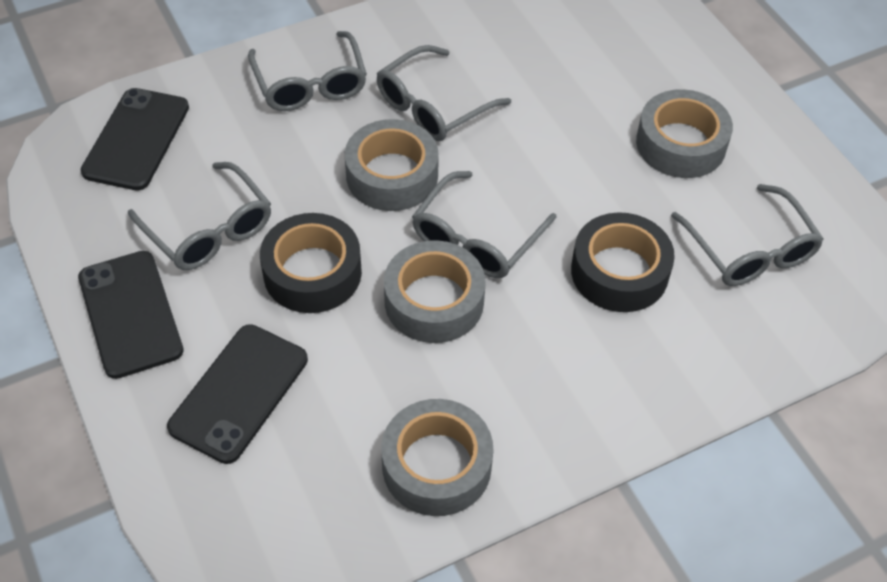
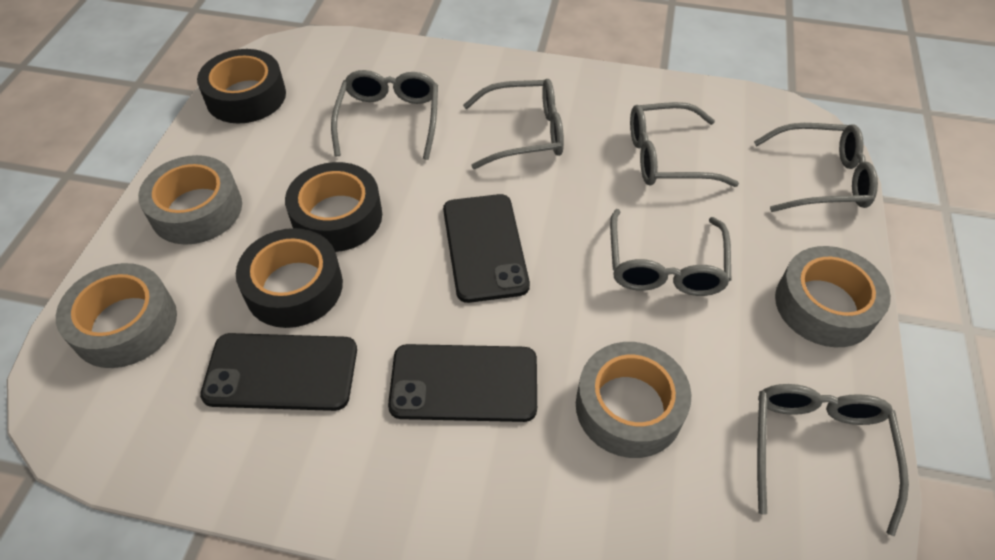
black tape: [260,213,362,313] [571,212,675,312] = 2 -> [197,49,286,124] [236,228,343,328] [285,162,382,252] = 3
grey glasses: [128,162,271,270] [248,31,367,111] [377,45,511,141] [412,171,557,278] [671,184,824,286] = 5 -> [331,70,438,160] [463,79,564,169] [610,209,731,296] [630,102,739,187] [754,123,878,212] [757,384,909,536] = 6

